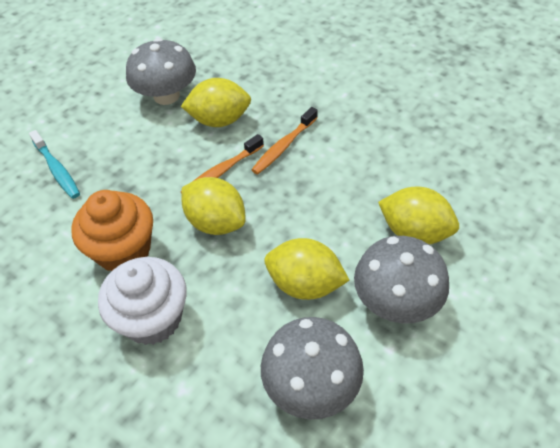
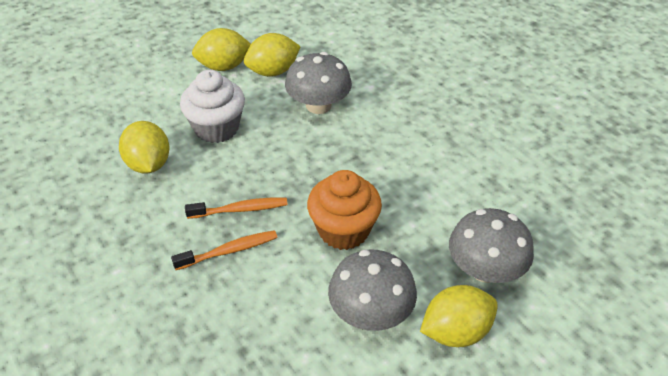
turquoise toothbrush: [29,130,80,199] = 1 -> none = 0

